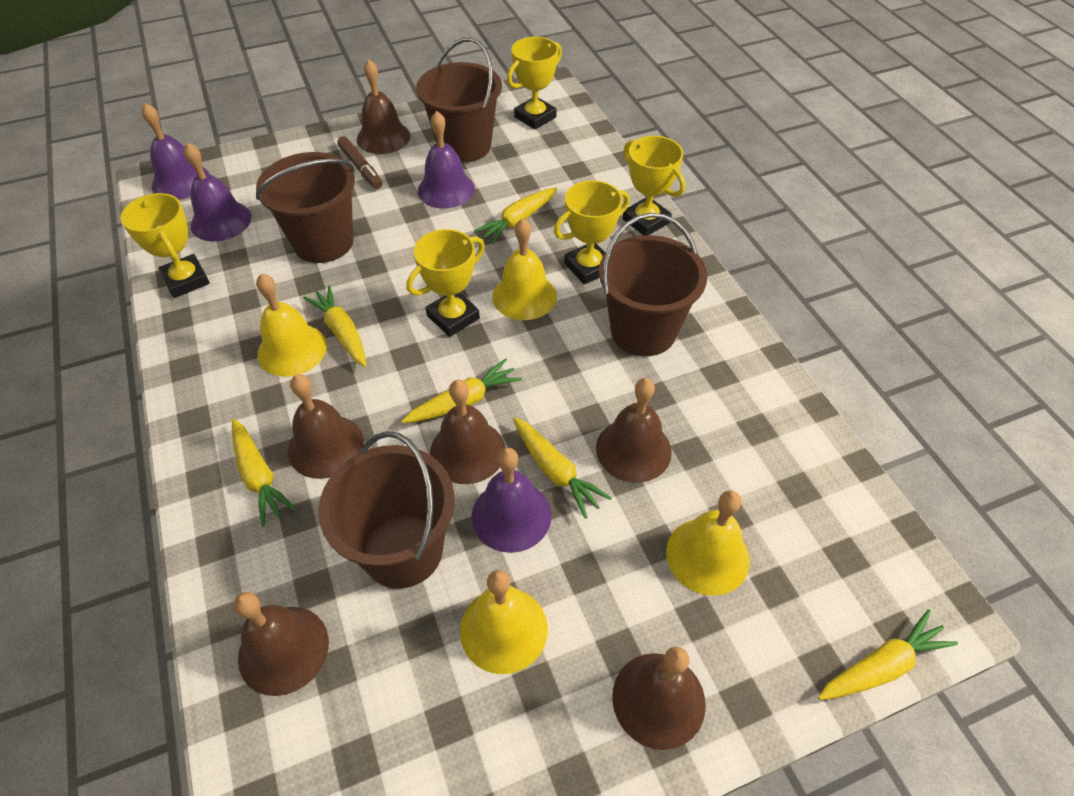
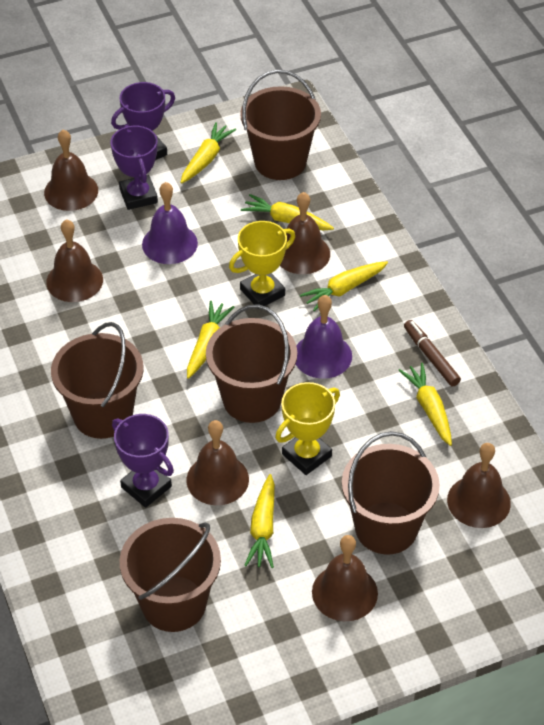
brown bucket: [256,152,355,263] [318,431,455,589] [416,38,502,163] [599,213,707,356] = 4 -> [51,322,144,439] [120,518,221,632] [206,304,297,423] [240,70,321,180] [342,431,440,555] = 5
purple bell: [142,103,209,200] [184,142,252,242] [418,111,475,209] [471,447,552,553] = 4 -> [142,182,198,264] [296,295,352,379] = 2
purple trophy: none = 0 -> [110,125,158,210] [111,82,175,160] [112,414,174,508] = 3
yellow bell: [256,273,327,377] [460,570,548,674] [492,218,557,320] [666,490,750,596] = 4 -> none = 0
yellow trophy: [120,193,210,298] [407,229,485,337] [507,37,562,129] [554,180,630,284] [622,136,685,235] = 5 -> [229,221,295,309] [275,382,340,475] = 2

